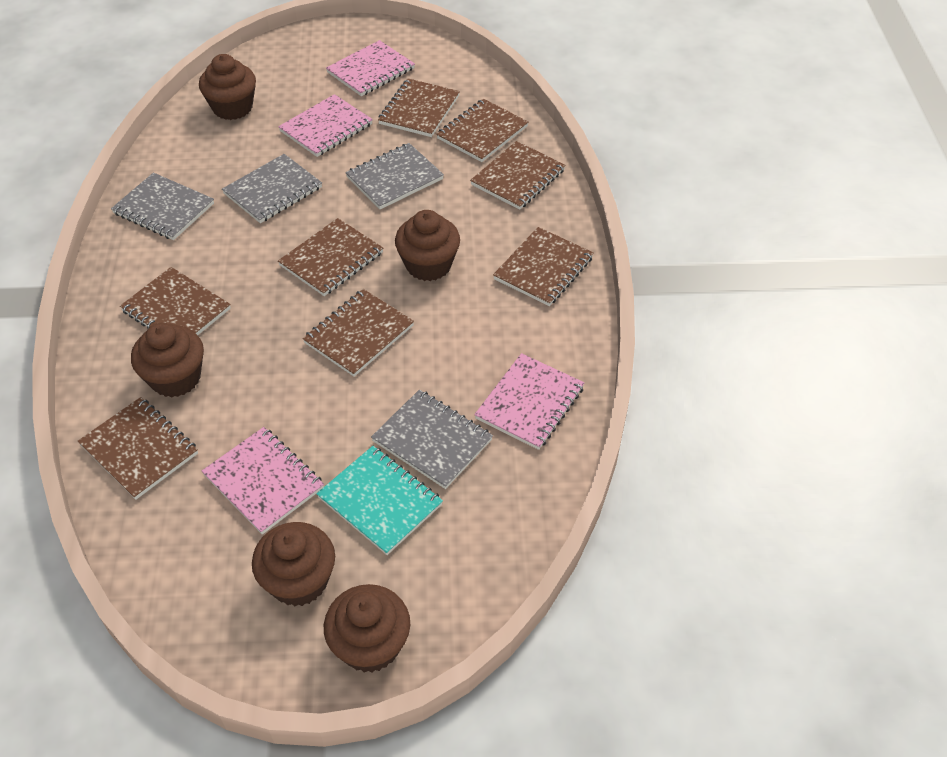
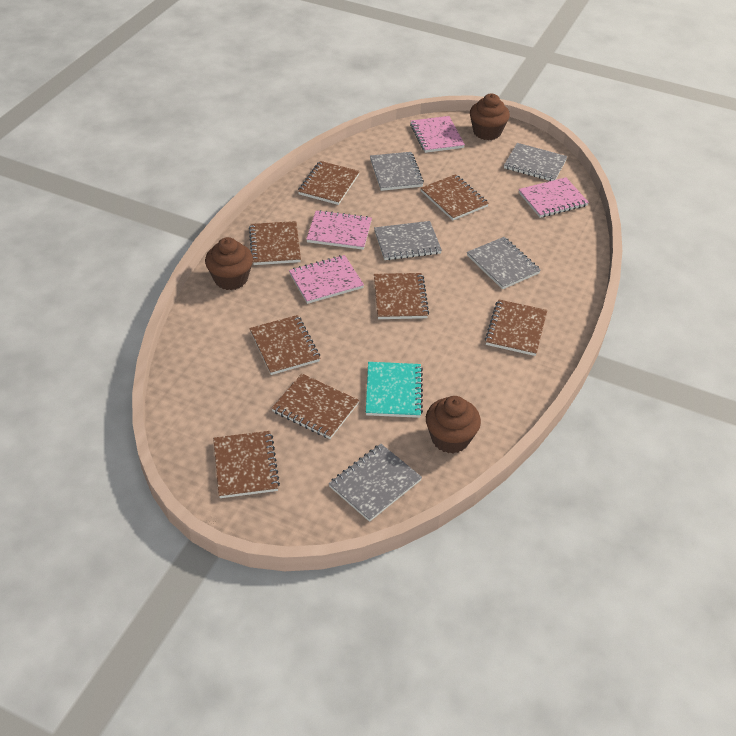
brown cupcake: [131,323,204,398] [199,54,256,120] [252,522,335,606] [324,584,410,673] [395,210,460,281] = 5 -> [205,237,253,290] [426,396,481,453] [470,94,510,140] = 3
grey notebook: [111,172,214,240] [222,154,322,223] [346,143,444,209] [371,390,493,489] = 4 -> [329,444,422,522] [370,152,424,191] [374,221,442,260] [467,237,541,289] [504,143,567,181] = 5

